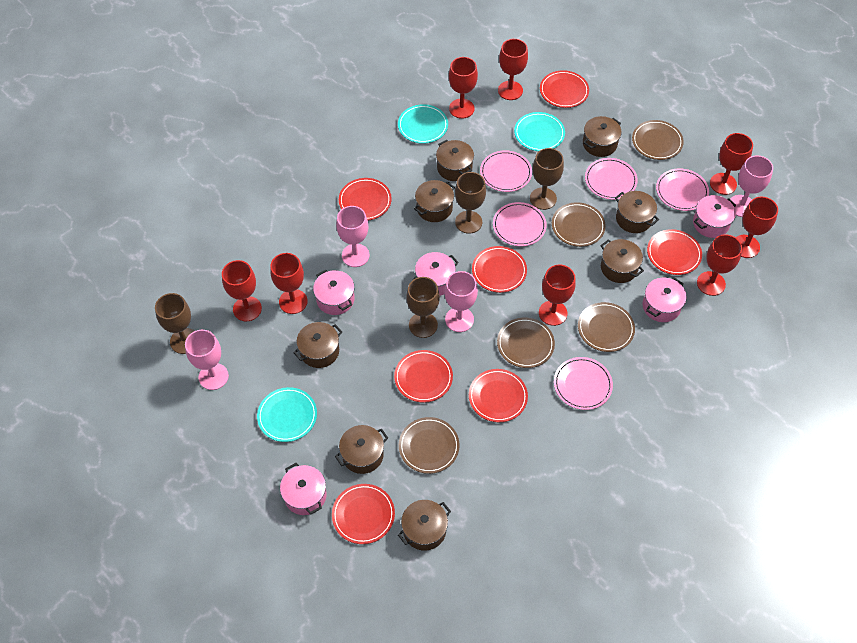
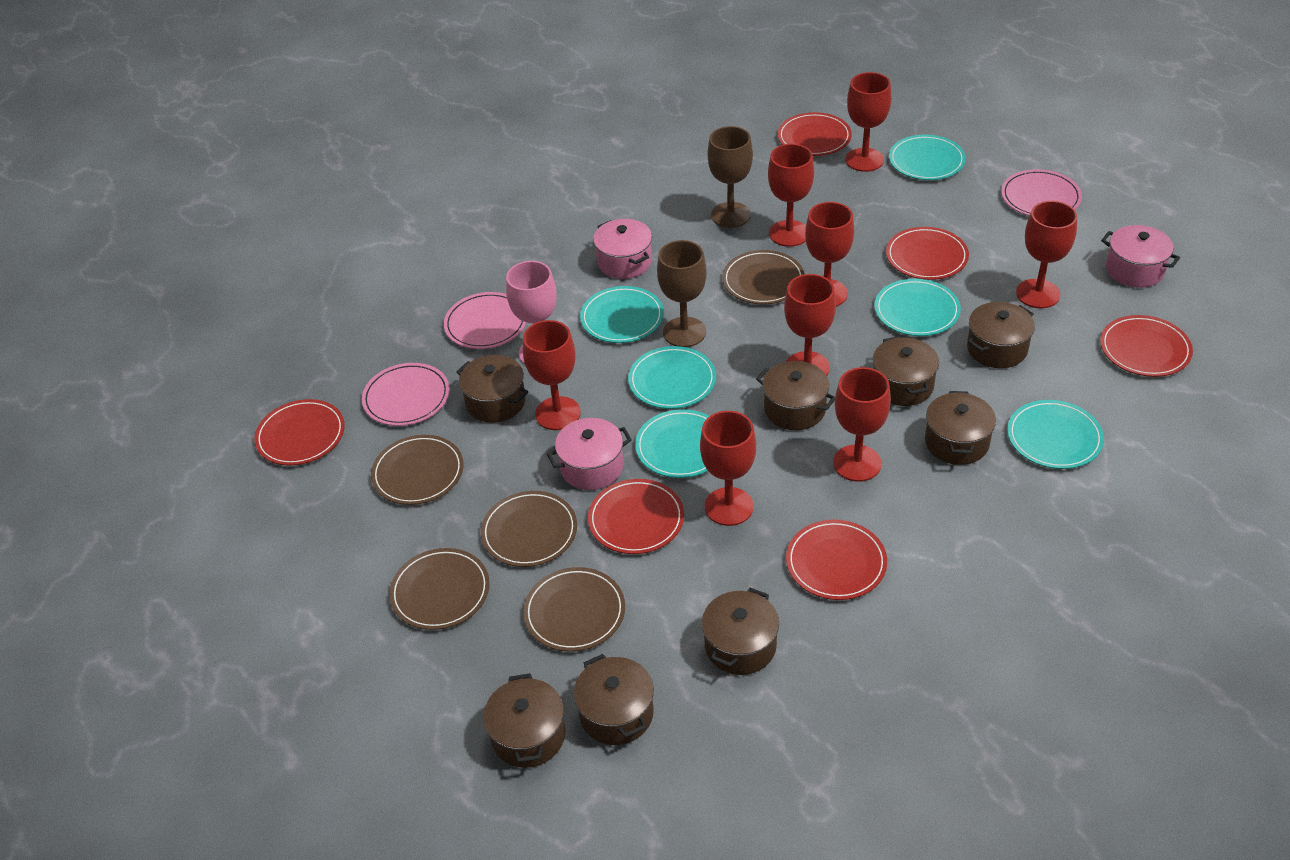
brown goblet: [155,293,195,354] [406,277,440,338] [455,172,486,234] [530,148,564,210] = 4 -> [657,240,707,347] [708,126,753,228] = 2
pink goblet: [185,330,229,390] [336,206,370,267] [444,271,478,332] [730,155,773,217] = 4 -> [506,261,557,364] = 1
pink plate: [480,150,532,192] [493,202,547,246] [554,357,613,410] [585,158,638,200] [656,168,709,211] = 5 -> [362,363,450,426] [444,292,526,349] [1001,169,1082,216] = 3
pink pot: [280,463,327,515] [313,270,355,315] [412,252,459,296] [643,277,687,322] [693,195,736,238] = 5 -> [547,418,632,490] [593,219,652,279] [1101,225,1180,288] = 3
red plate: [332,484,395,544] [339,178,392,220] [394,350,453,403] [469,369,528,422] [472,246,527,293] [540,70,589,108] [647,229,702,275] = 7 -> [254,399,345,465] [588,479,684,554] [778,112,852,156] [786,520,887,600] [886,227,969,280] [1100,315,1193,377] = 6
turquoise plate: [257,387,317,442] [398,104,448,144] [514,112,565,151] = 3 -> [580,286,664,343] [628,346,716,409] [635,409,709,478] [874,279,961,336] [889,135,966,180] [1007,400,1104,469] = 6

